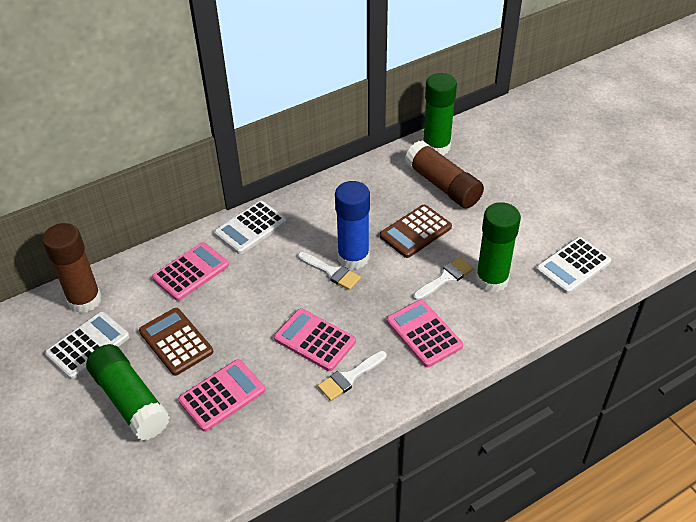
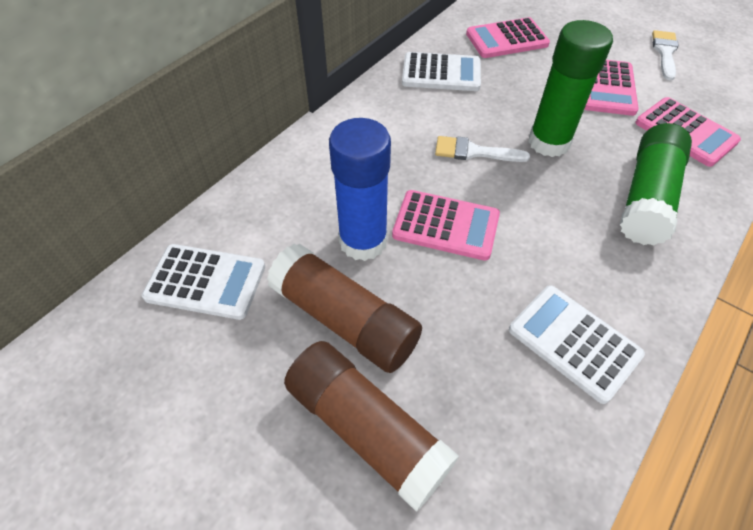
brown calculator: [139,308,213,376] [380,205,452,258] = 2 -> none = 0
green glue stick: [86,344,170,440] [423,73,457,155] [476,202,521,292] = 3 -> [528,20,613,157] [620,123,692,245] = 2
white brush: [298,252,361,290] [318,351,386,401] [413,257,474,300] = 3 -> [435,136,530,162] [652,30,679,81] = 2

